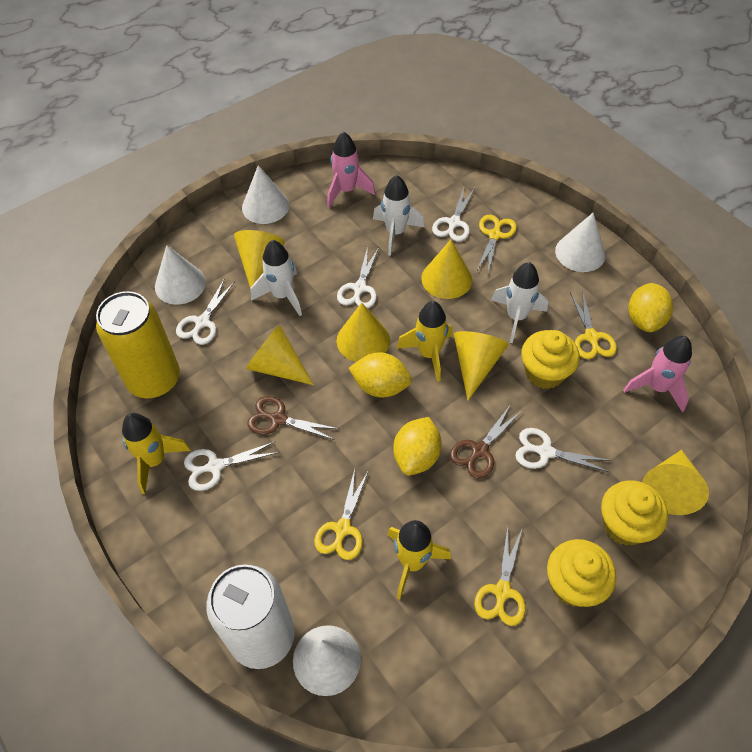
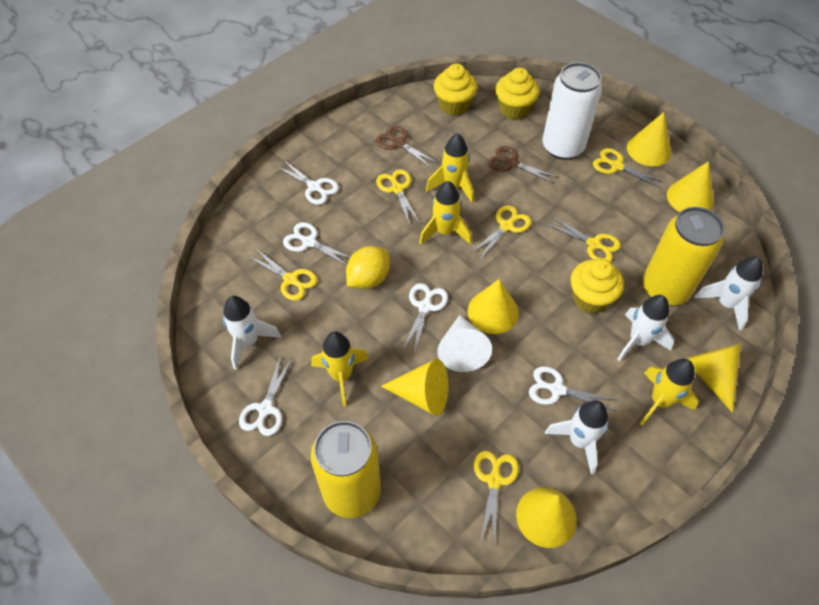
pink rocket: [327,132,375,208] [623,336,692,412] = 2 -> none = 0
white cone: [155,245,206,305] [242,165,289,224] [293,625,361,696] [555,213,605,272] = 4 -> [437,315,492,372] = 1
white rocket: [251,240,302,316] [373,175,424,256] [491,262,548,343] = 3 -> [223,296,281,369] [545,400,608,474] [617,295,674,361] [694,257,763,331] = 4
yellow can: [96,291,180,398] = 1 -> [311,421,381,518] [643,207,724,305] = 2
yellow lemon: [349,353,412,397] [393,417,442,476] [628,283,673,332] = 3 -> [346,246,390,289] = 1
yellow rocket: [122,413,191,494] [387,520,451,599] [396,301,452,382] = 3 -> [311,332,369,406] [419,181,472,245] [426,133,474,203] [640,359,699,425] = 4
yellow scissors: [314,469,368,560] [474,526,525,626] [476,215,517,273] [570,290,617,359] = 4 -> [248,249,317,301] [376,169,420,226] [471,205,531,260] [474,451,519,545] [546,216,621,262] [593,148,664,189] = 6

